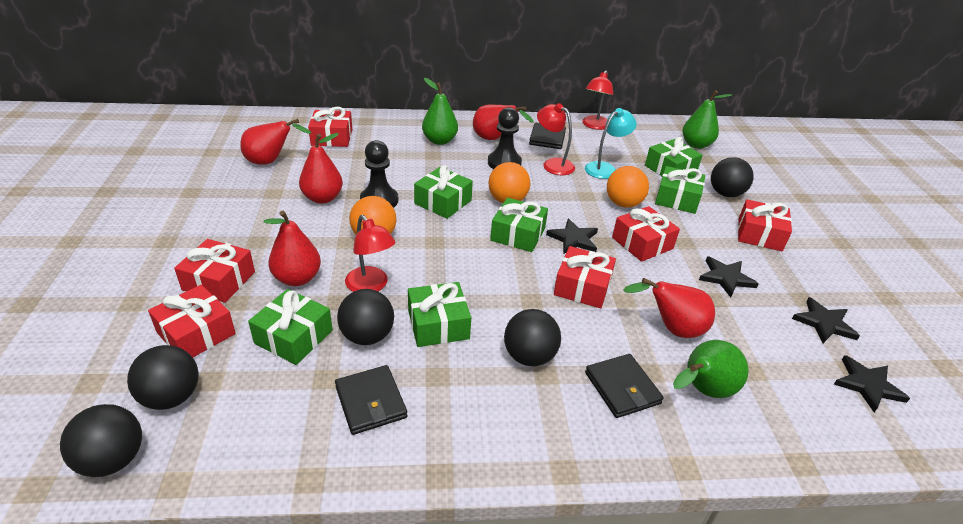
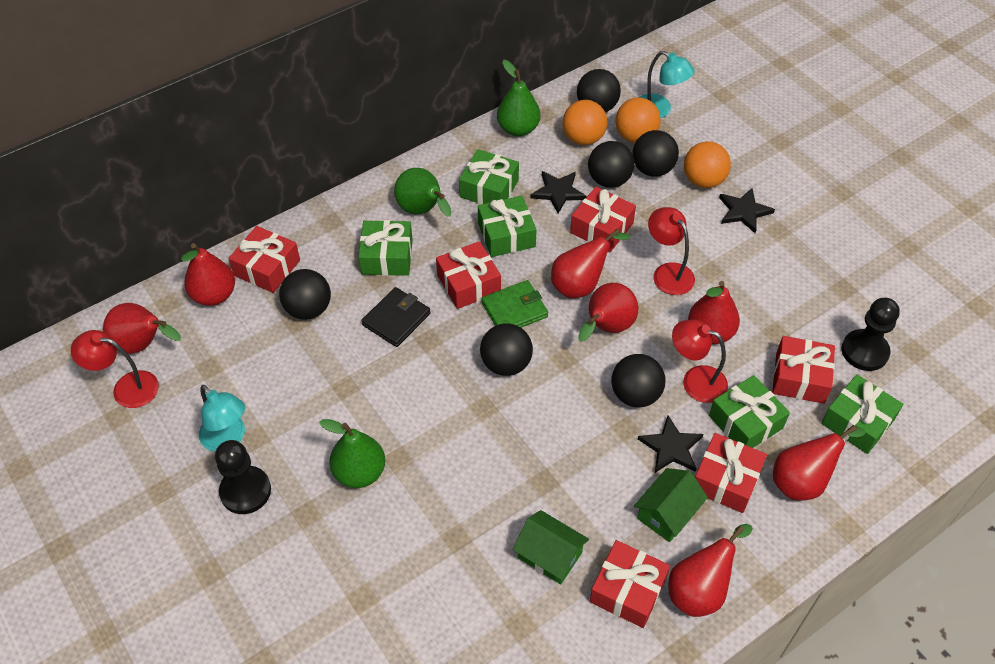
black ball: [60,404,142,477] [127,345,199,410] [337,289,394,345] [504,309,561,366] [711,157,754,197] = 5 -> [279,269,331,320] [480,323,533,376] [577,69,621,112] [588,141,635,188] [611,354,666,408] [632,130,679,177] = 6
black star: [546,218,598,254] [699,256,759,297] [792,297,860,343] [834,355,910,412] = 4 -> [531,171,586,214] [638,415,703,473] [719,188,775,233] = 3
black wallet: [335,365,407,435] [529,123,566,149] [585,354,664,418] = 3 -> [361,287,431,347] = 1
green gift: [248,289,333,365] [408,282,471,347] [414,165,473,219] [490,198,548,252] [645,137,703,176] [655,166,705,214] = 6 -> [358,220,413,276] [459,149,519,204] [478,196,537,257] [709,375,790,448] [821,374,904,454] = 5
green house: none = 0 -> [513,510,589,584] [634,468,708,542] = 2
green wallet: none = 0 -> [481,280,548,328] = 1
red pear: [240,119,311,165] [264,211,321,286] [299,133,343,204] [473,105,533,140] [623,278,715,338] = 5 -> [103,303,181,354] [181,243,235,306] [551,228,630,298] [578,283,638,342] [668,524,753,617] [688,281,740,344] [773,425,865,501] = 7
turquoise lamp: [585,108,637,179] = 1 -> [199,385,245,452] [640,51,695,118] = 2

